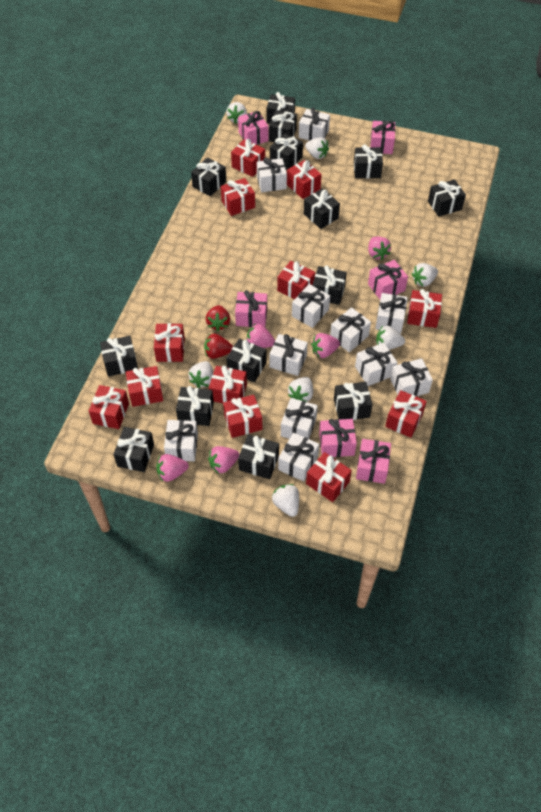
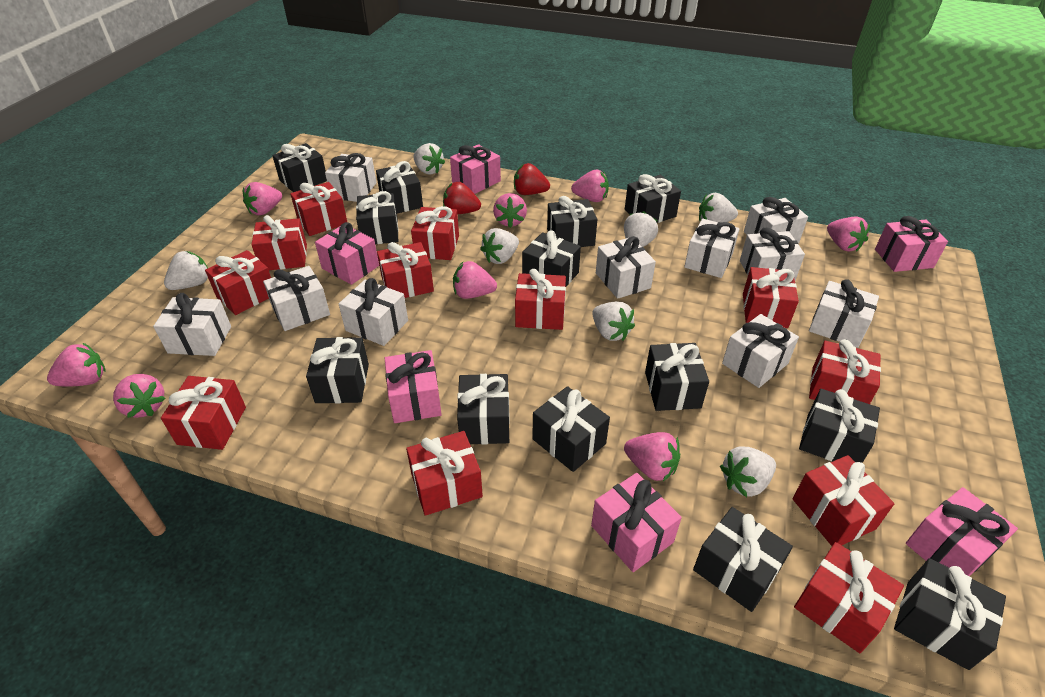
black gift: [100,336,138,377] [113,427,154,472] [176,386,214,426] [191,157,226,196] [226,339,266,382] [238,434,279,479] [266,92,295,124] [269,110,297,142] [270,133,303,171] [304,189,340,229] [312,266,347,305] [334,382,372,420] [354,144,383,178] [428,179,466,217] = 14 -> [272,143,327,192] [306,337,369,403] [356,191,398,244] [376,161,423,213] [457,374,510,444] [522,230,581,287] [532,386,610,472] [547,196,597,247] [625,174,681,223] [645,343,709,411] [693,507,793,612] [799,389,880,463] [894,558,1006,670] = 13
pink strawberry: [156,454,189,482] [208,446,239,474] [247,323,275,348] [311,333,340,358] [368,237,391,260] = 5 -> [47,343,106,386] [113,374,166,418] [243,182,282,215] [453,261,497,299] [493,193,527,228] [571,169,609,202] [624,432,680,481] [827,216,870,252] = 8
white gift: [164,420,198,461] [257,158,287,192] [269,334,308,376] [278,432,319,482] [281,398,318,439] [292,284,330,328] [299,108,330,141] [330,307,371,352] [355,343,397,386] [375,293,408,334] [390,358,433,397] = 11 -> [153,293,231,356] [263,266,330,331] [325,153,377,202] [339,278,408,346] [596,236,656,299] [684,219,740,278] [722,314,799,388] [740,228,805,280] [744,197,808,243] [809,279,879,348] = 10

